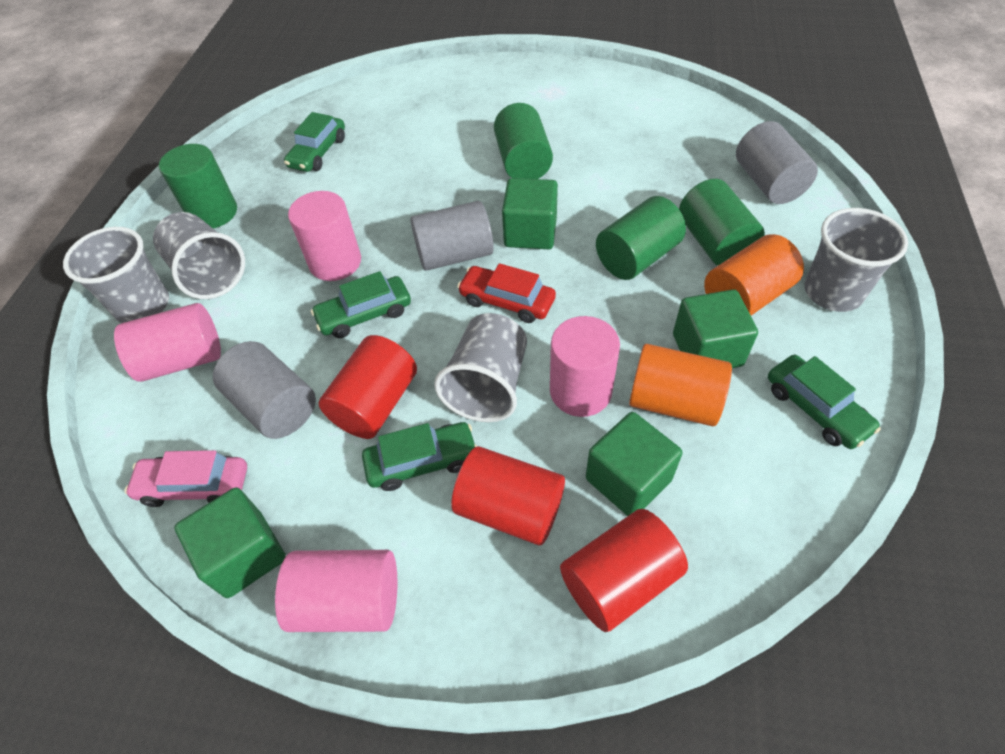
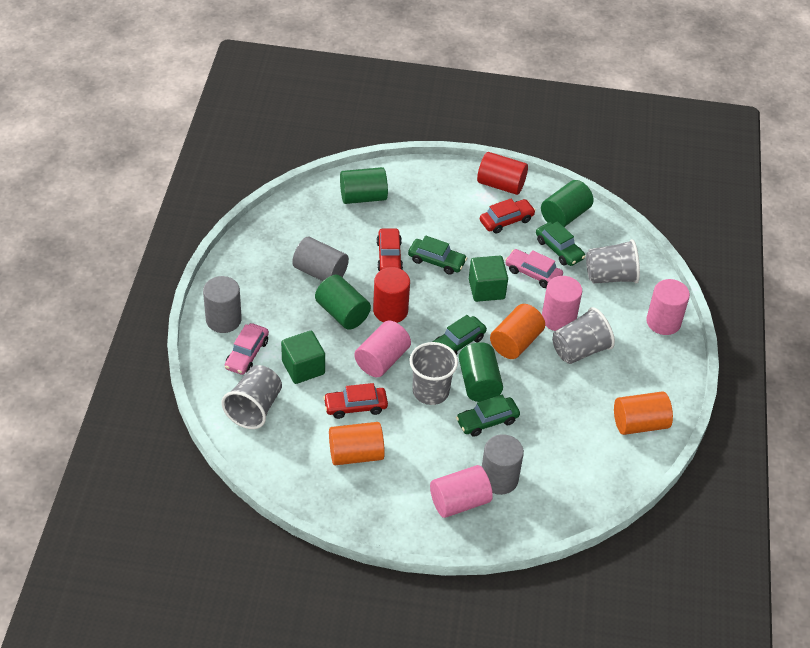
green cube: [174,487,286,598] [502,178,558,249] [586,412,683,516] [673,289,758,368] = 4 -> [281,331,325,384] [469,256,508,302] = 2
orange cylinder: [629,344,732,427] [704,234,804,315] = 2 -> [329,422,385,465] [490,304,545,359] [614,392,673,435] = 3
pink car: [124,450,247,507] = 1 -> [225,323,269,375] [505,249,563,288] = 2
red car: [457,263,556,323] = 1 -> [323,383,388,419] [377,229,403,271] [480,199,536,234] = 3
red cylinder: [318,335,417,439] [451,446,565,545] [560,509,688,632] = 3 -> [373,267,410,323] [477,152,528,195] = 2

